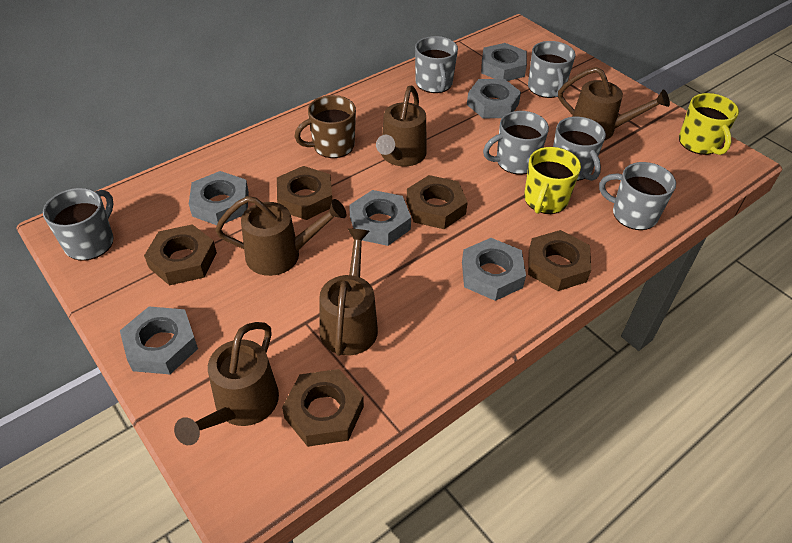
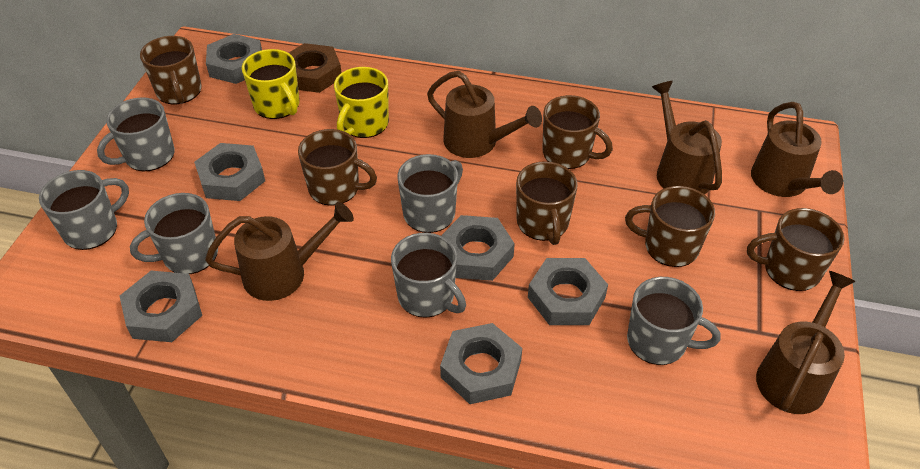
brown mug: [294,95,356,158] = 1 -> [140,36,202,104] [298,129,377,206] [516,161,578,245] [542,95,613,169] [625,186,715,267] [747,208,844,291] = 6
brown nut: [144,224,217,285] [277,166,332,220] [282,369,364,447] [406,175,468,229] [528,230,591,291] = 5 -> [289,43,342,93] = 1

